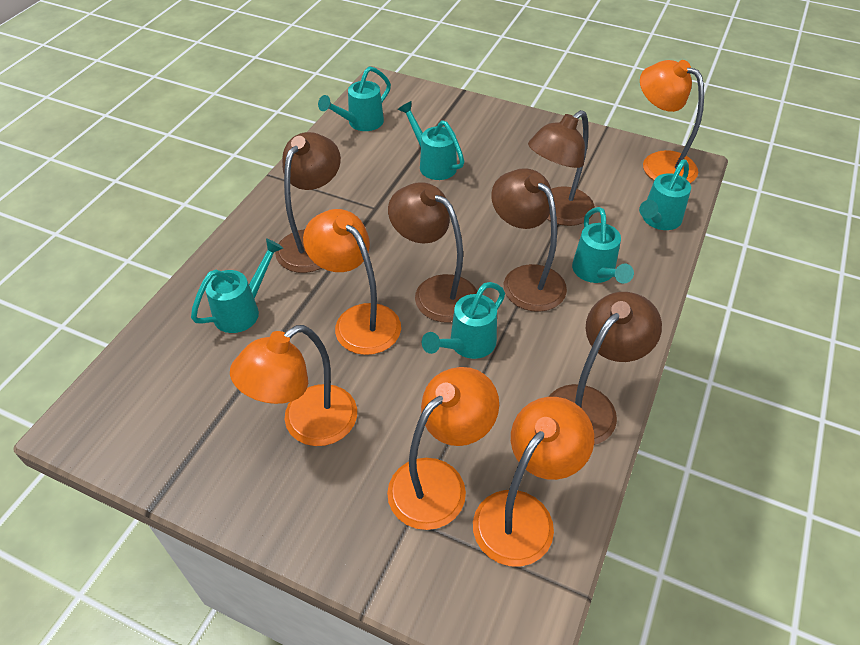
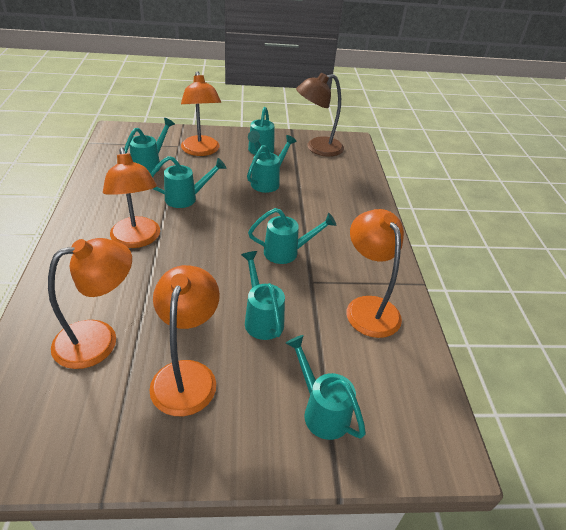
brown lamp: [275,132,341,273] [388,182,477,323] [491,168,567,312] [528,110,595,226] [549,292,662,445] = 5 -> [296,73,344,157] = 1
turquoise watering can: [191,239,283,333] [318,66,391,131] [398,101,465,180] [422,282,505,359] [572,207,634,284] [639,160,691,230] = 6 -> [124,118,175,174] [151,156,226,208] [241,251,285,340] [247,135,297,193] [248,107,274,155] [248,208,336,264] [286,335,366,440] = 7

